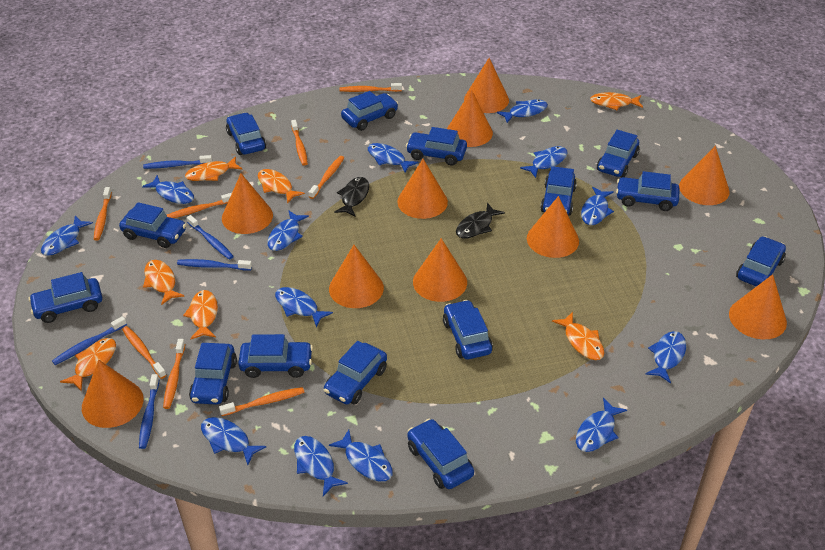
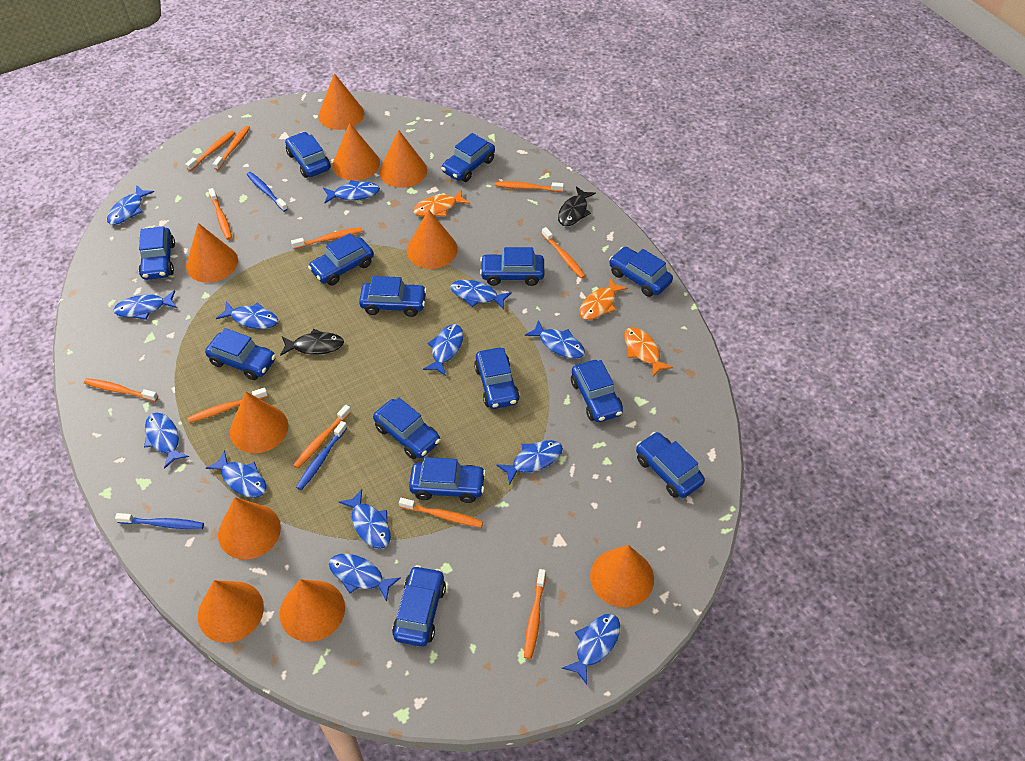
blue toothbrush: [52,316,127,365] [139,374,159,449] [143,155,212,169] [177,259,252,270] [187,215,234,260] = 5 -> [115,513,204,529] [247,172,288,212] [296,421,347,490] = 3
orange fish: [60,338,116,391] [143,260,185,305] [183,290,218,340] [185,156,243,181] [258,169,305,204] [552,312,604,360] [590,92,643,110] = 7 -> [413,190,470,216] [579,277,628,320] [624,327,673,377] = 3
orange toothbrush: [94,187,112,241] [122,326,166,379] [163,339,185,409] [167,193,232,218] [219,387,305,416] [291,120,308,166] [309,156,344,199] [339,83,402,92] = 8 -> [84,378,158,402] [185,130,235,171] [188,387,268,423] [208,188,232,240] [213,126,250,170] [291,227,362,249] [293,405,351,468] [399,498,483,527] [496,181,564,192] [524,569,546,659] [542,227,586,279] = 11

